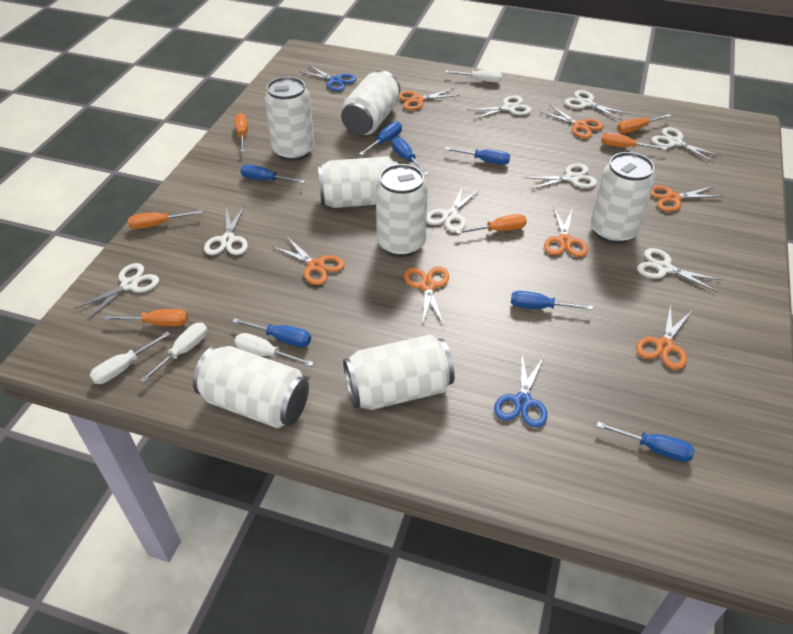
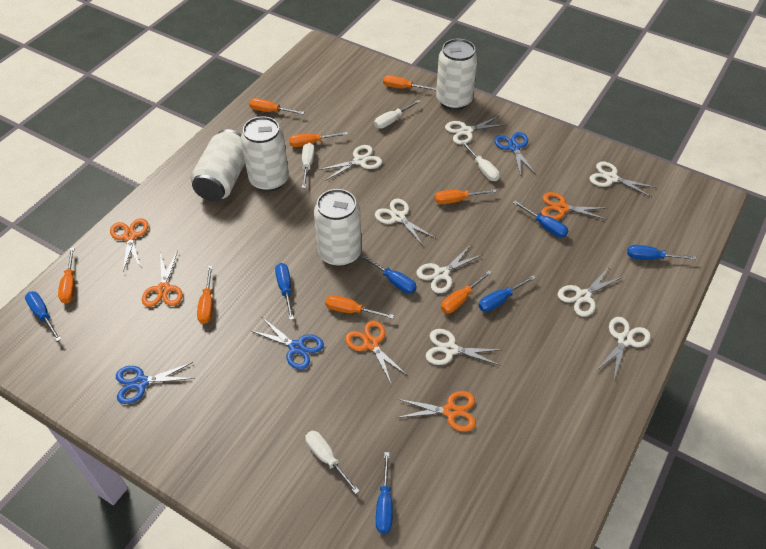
blue scissors: [299,64,356,91] [494,355,548,428] = 2 -> [116,362,195,404] [252,317,324,370] [494,132,535,176] = 3
orange scissors: [272,236,345,285] [399,88,460,110] [404,267,449,326] [540,105,604,138] [544,207,588,257] [636,303,691,370] [651,185,723,212] = 7 -> [110,218,148,272] [142,250,183,307] [345,320,408,385] [396,391,476,432] [541,192,608,220] = 5
orange screwdriver: [104,309,188,326] [128,210,202,229] [235,113,248,152] [456,214,527,234] [601,133,667,150] [617,114,671,134] = 6 -> [58,248,75,304] [197,266,213,324] [249,98,304,114] [289,132,348,147] [325,295,394,319] [383,75,437,90] [435,189,497,204] [441,271,492,313] = 8
white can: [193,346,309,428] [264,77,314,161] [318,156,398,208] [340,70,400,135] [343,334,455,410] [376,164,428,257] [590,152,655,244] = 7 -> [191,129,245,201] [241,116,289,192] [314,189,362,267] [436,39,478,110] = 4

